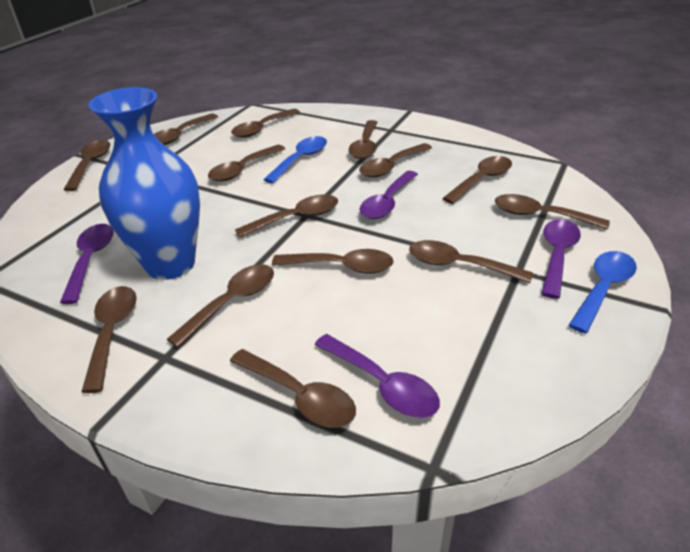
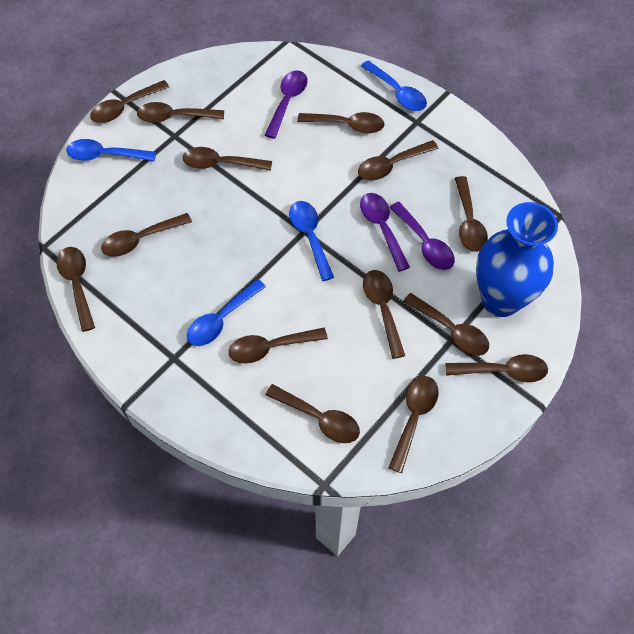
blue spoon: [263,136,327,184] [569,251,637,334] = 2 -> [66,139,156,161] [187,279,266,346] [289,201,334,281] [361,60,427,111] = 4
purple spoon: [60,224,114,304] [314,334,440,418] [359,171,418,219] [541,219,581,299] = 4 -> [265,70,307,139] [360,193,410,272] [390,202,455,270] = 3

